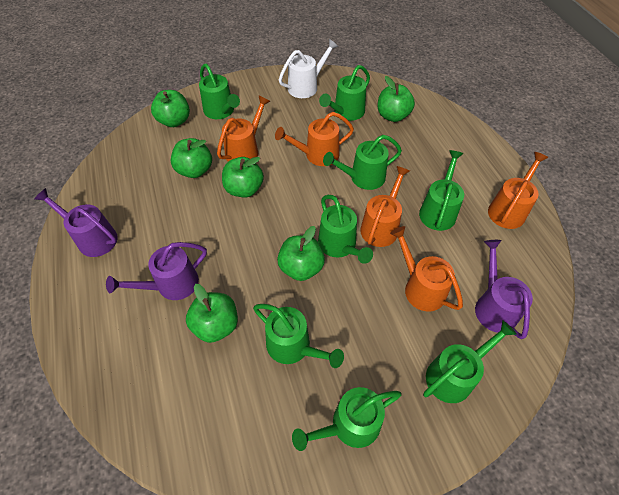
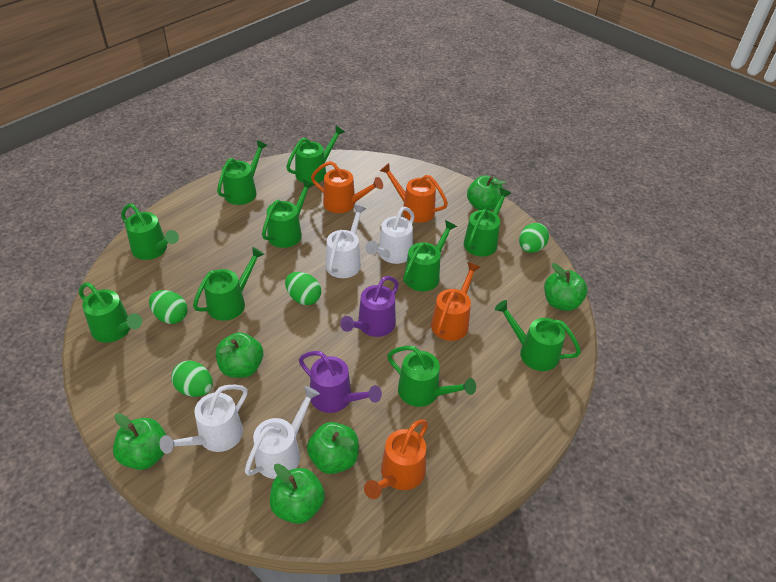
green egg: none = 0 -> [149,290,187,324] [171,360,213,397] [285,272,321,305] [519,223,549,253] = 4
green watering can: [199,64,240,119] [253,304,344,368] [292,387,402,451] [318,195,373,264] [319,65,370,121] [323,135,402,190] [419,150,464,231] [423,320,517,403] = 8 -> [79,283,142,343] [121,203,179,260] [193,247,265,321] [217,140,268,205] [262,179,314,248] [286,125,345,184] [387,346,476,407] [403,220,457,291] [464,188,511,257] [495,300,581,371] = 10
orange watering can: [217,95,270,162] [275,112,354,166] [360,166,410,247] [390,226,463,312] [488,152,548,229] = 5 -> [311,161,383,213] [364,420,428,499] [380,163,448,223] [431,262,481,341] = 4
purple watering can: [34,188,118,257] [106,242,207,300] [475,240,533,339] = 3 -> [299,351,382,413] [340,276,399,337] = 2
white watering can: [279,39,338,98] = 1 -> [159,385,248,454] [245,386,320,479] [326,205,366,278] [365,207,414,264] = 4

